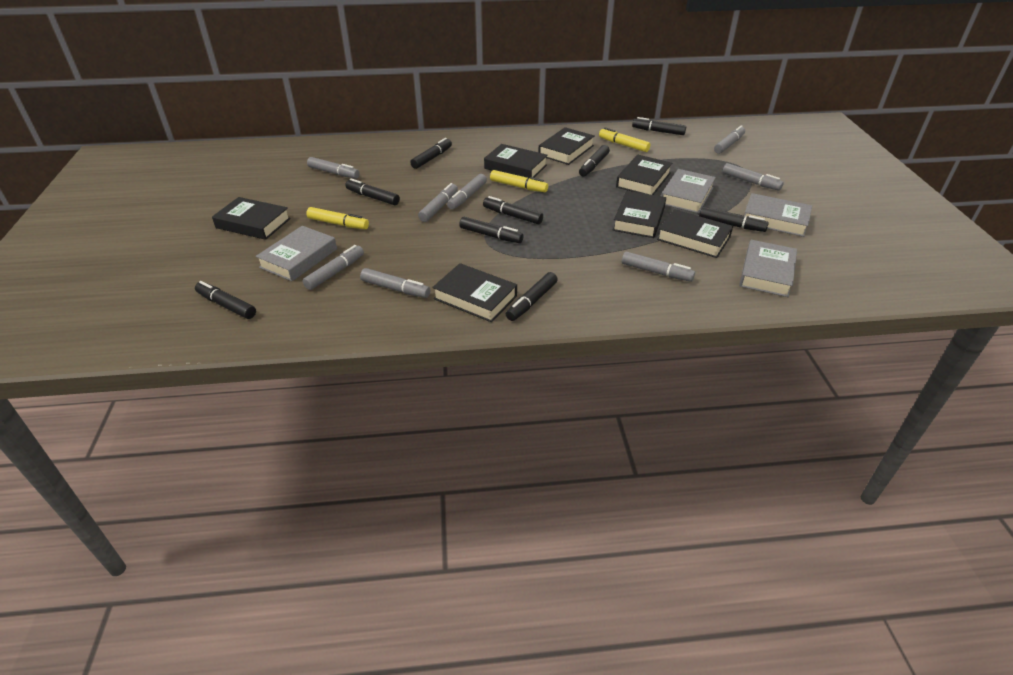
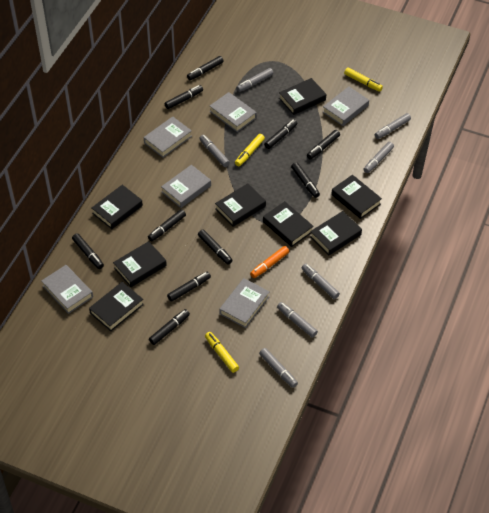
black book: [212,197,291,240] [432,263,517,322] [484,144,548,178] [538,127,594,165] [613,191,666,238] [616,155,672,195] [657,209,733,258] = 7 -> [89,282,144,331] [92,185,143,229] [113,241,167,287] [215,183,266,227] [263,201,314,247] [279,78,326,115] [310,211,362,255] [331,175,382,219] = 8
black marker: [195,281,256,319] [345,179,400,205] [410,138,452,169] [459,217,523,243] [483,196,543,224] [506,272,558,321] [579,145,610,176] [632,117,686,135] [699,207,769,232] = 9 -> [72,233,104,269] [148,209,186,241] [149,309,190,345] [165,85,203,109] [167,272,211,302] [187,56,224,80] [198,230,233,265] [264,119,298,149] [291,162,320,198] [307,130,340,159] = 10
grey book: [256,226,337,281] [661,169,716,213] [739,240,797,297] [744,193,812,237] = 4 -> [41,265,93,314] [144,116,192,158] [161,165,211,208] [210,92,257,132] [219,278,270,328] [323,86,369,126] = 6
grey marker: [302,245,364,290] [307,157,360,179] [360,268,430,298] [418,183,458,222] [447,174,487,210] [622,252,695,282] [714,125,745,154] [723,163,784,191] = 8 -> [199,135,230,167] [236,68,273,92] [259,348,298,388] [277,302,318,338] [302,264,340,299] [363,142,394,173] [375,113,411,139] = 7
orange marker: none = 0 -> [250,246,289,278] = 1

